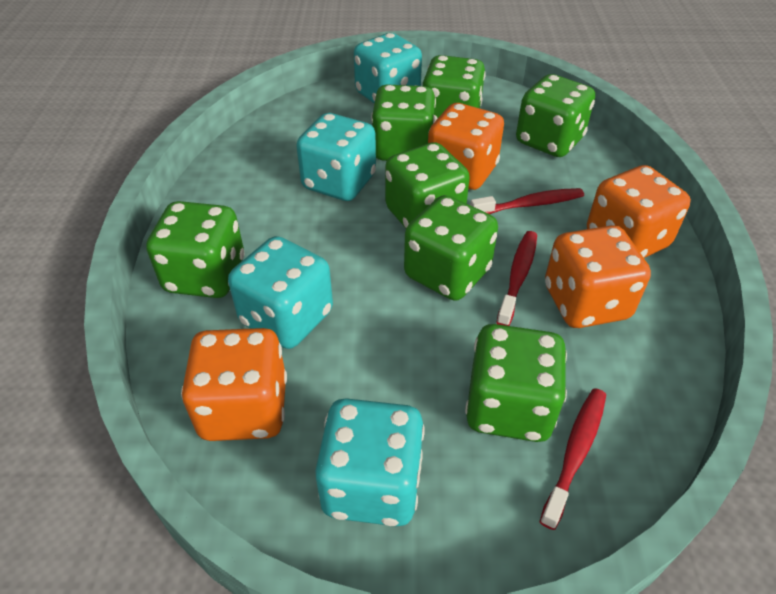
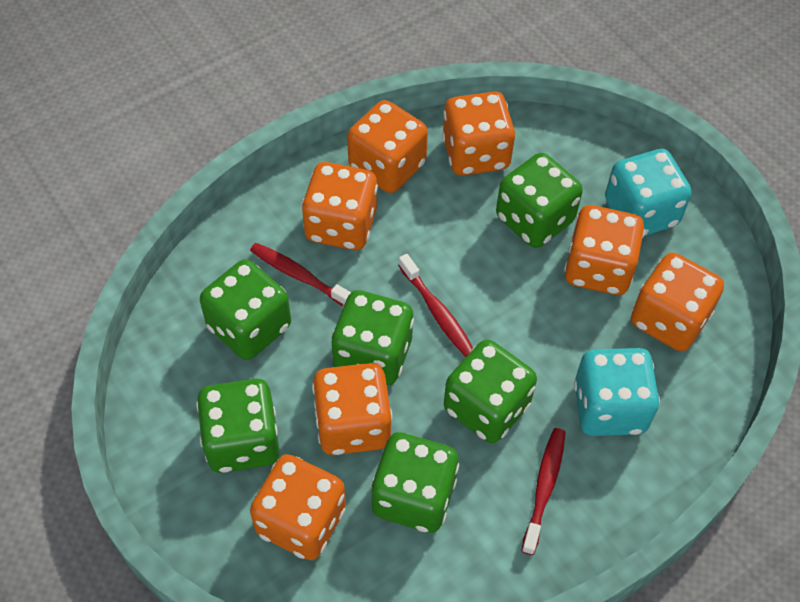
green dice: [146,201,244,298] [371,84,436,161] [385,142,470,228] [404,195,498,301] [423,55,486,121] [465,324,567,442] [516,74,595,157] = 7 -> [196,379,279,473] [200,259,291,360] [331,290,414,385] [371,432,459,533] [444,339,537,443] [496,153,583,248] = 6
orange dice: [181,328,287,441] [428,103,504,190] [545,225,651,328] [587,165,691,258] = 4 -> [250,454,346,560] [301,162,378,250] [312,363,392,455] [347,100,428,193] [442,91,515,176] [564,205,645,295] [631,252,724,351] = 7
turquoise dice: [228,236,333,349] [296,113,376,201] [315,398,425,526] [354,33,422,103] = 4 -> [574,348,660,436] [605,149,692,236] = 2

